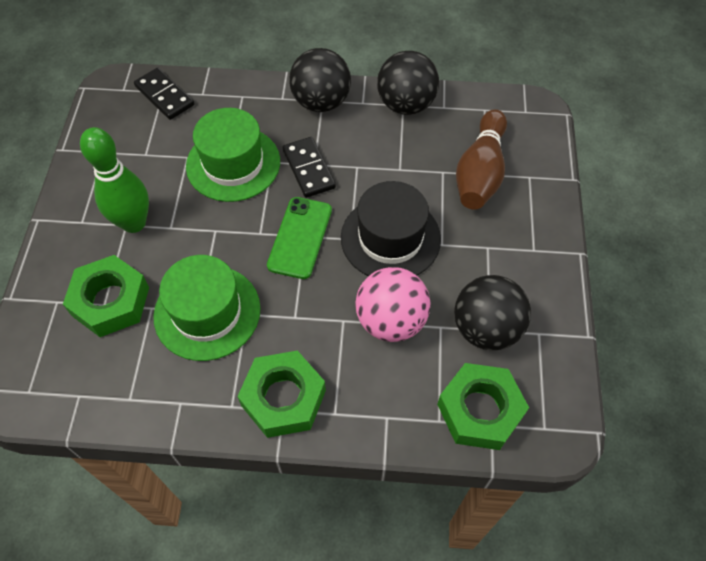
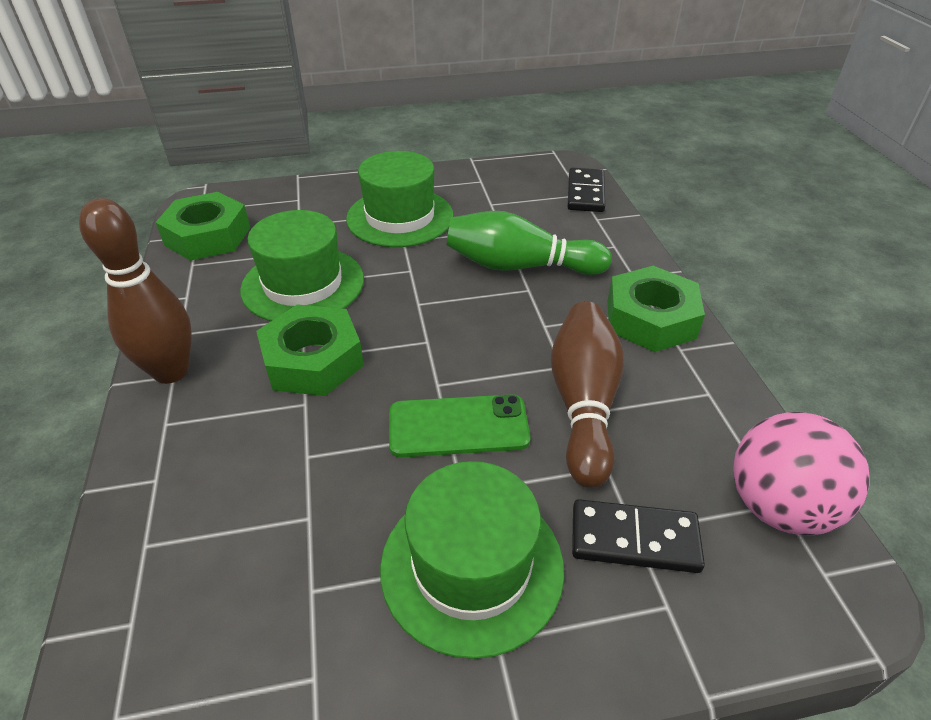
black ball: [289,48,351,112] [377,51,439,115] [454,275,531,350] = 3 -> none = 0
black hat: [341,181,441,276] = 1 -> none = 0
brown bowling pin: [456,109,507,210] = 1 -> [79,198,192,384] [551,301,624,488] = 2
green hat: [153,255,260,361] [186,108,280,202] = 2 -> [240,210,364,321] [346,151,453,247] [380,461,564,659] = 3

